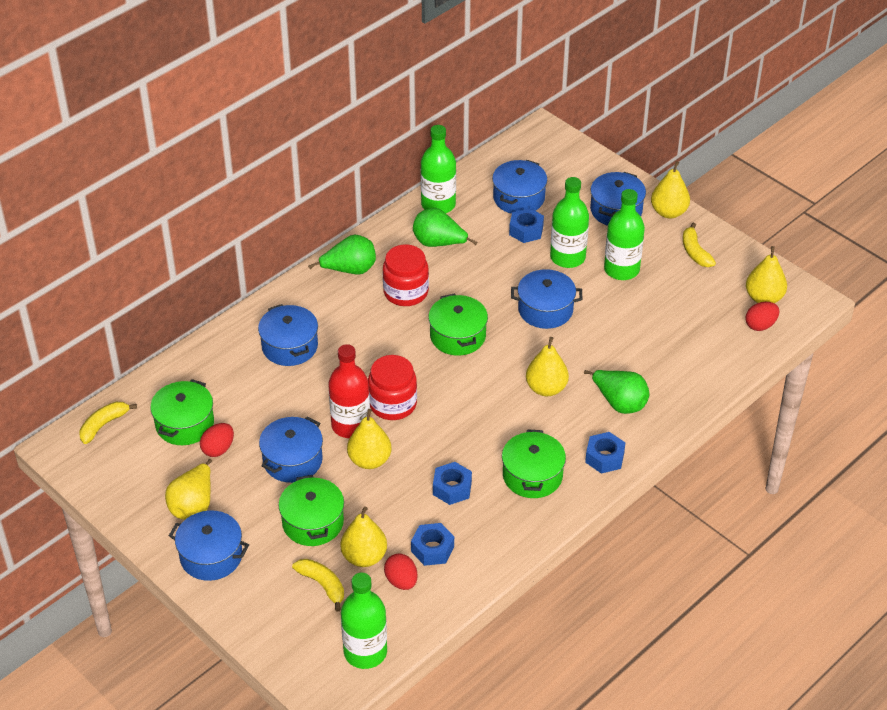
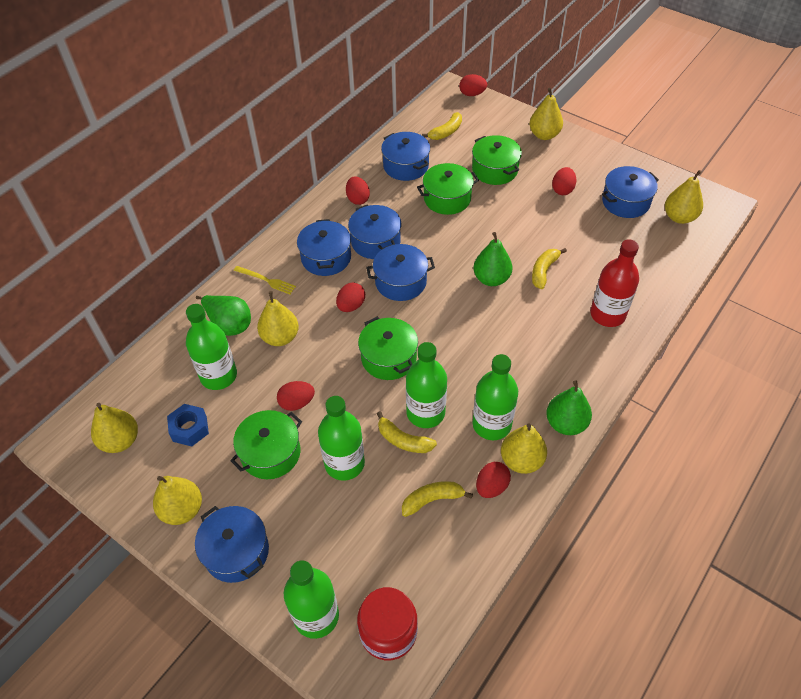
blue nut: [411,523,454,566] [433,462,472,505] [509,208,544,243] [585,432,625,474] = 4 -> [167,404,209,447] = 1
green bottle: [341,573,387,669] [420,125,456,213] [550,177,589,268] [604,189,645,280] = 4 -> [186,304,237,390] [284,560,339,639] [318,396,365,481] [406,342,447,428] [473,354,518,440] = 5
red egg: [200,423,234,457] [384,553,418,590] [745,302,779,331] = 3 -> [277,381,315,411] [336,283,365,312] [346,176,370,205] [459,74,487,96] [476,462,511,498] [552,167,576,195] = 6
red jar: [368,355,417,420] [383,244,429,306] = 2 -> [357,587,418,660] = 1
yellow banana: [79,402,137,444] [292,559,344,611] [683,223,716,267] = 3 -> [377,411,437,453] [402,481,473,517] [422,112,462,140] [532,248,567,289] = 4
yellow fork: none = 0 -> [234,266,296,294] = 1

